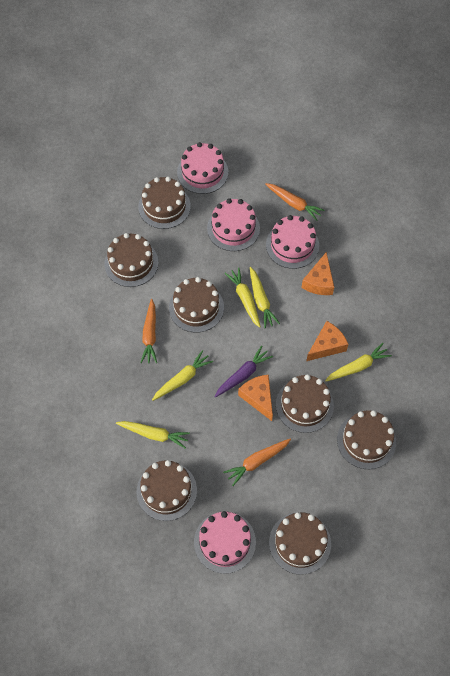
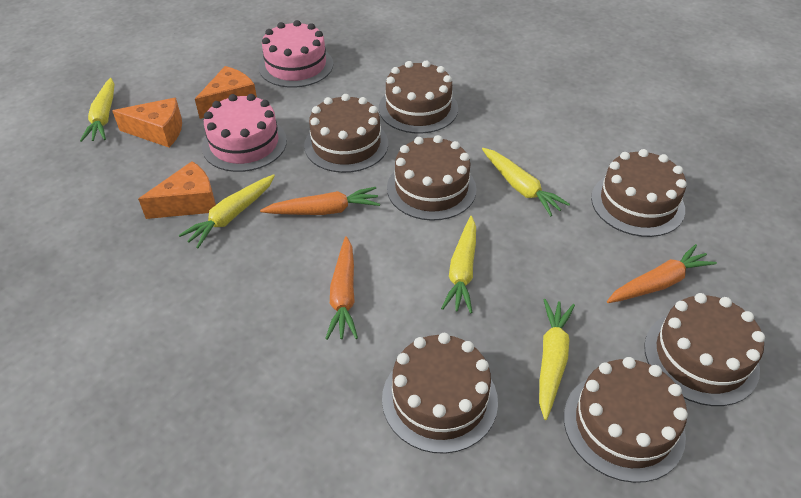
pink cake: [177,142,228,194] [194,511,256,574] [207,198,260,251] [266,215,319,269] = 4 -> [202,94,287,172] [259,20,333,88] = 2
purple carrot: [214,346,273,398] = 1 -> none = 0

